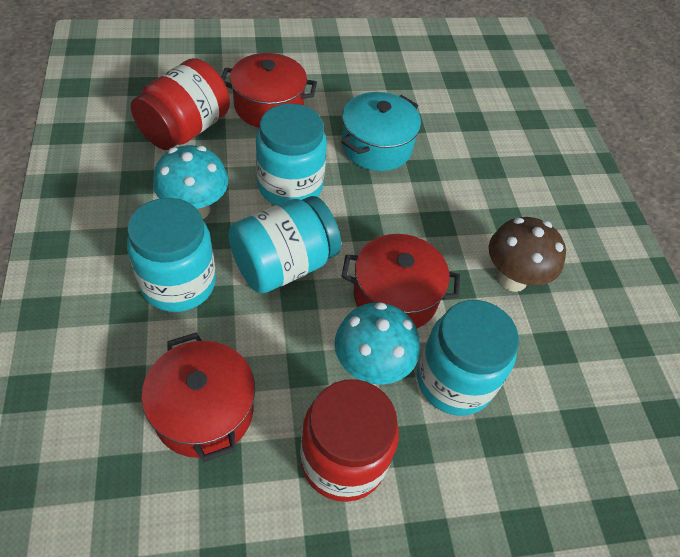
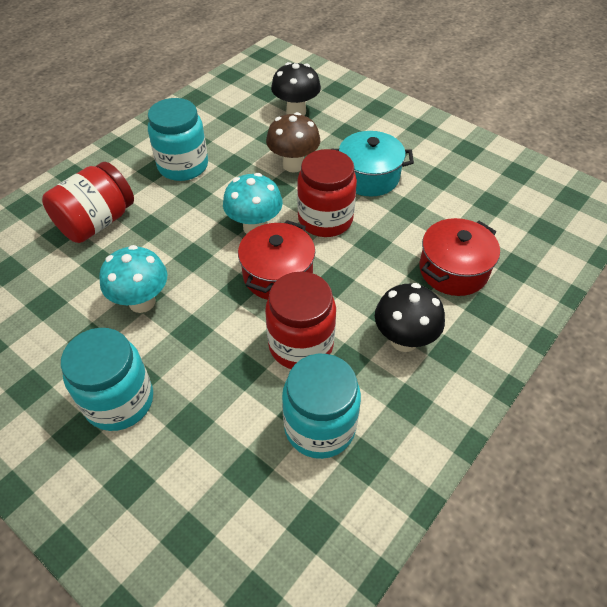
black mushroom: none = 0 -> [271,62,321,116] [375,283,445,352] = 2
red jar: [131,58,230,150] [300,379,399,502] = 2 -> [42,162,134,243] [265,272,336,369] [297,149,357,237] = 3
red pot: [141,333,255,462] [221,53,317,128] [341,234,460,328] = 3 -> [238,220,315,300] [419,218,500,296] = 2
turquoise jar: [127,198,216,312] [228,196,341,294] [256,104,327,205] [417,300,519,416] = 4 -> [61,328,153,431] [148,98,208,181] [282,354,361,459] = 3

